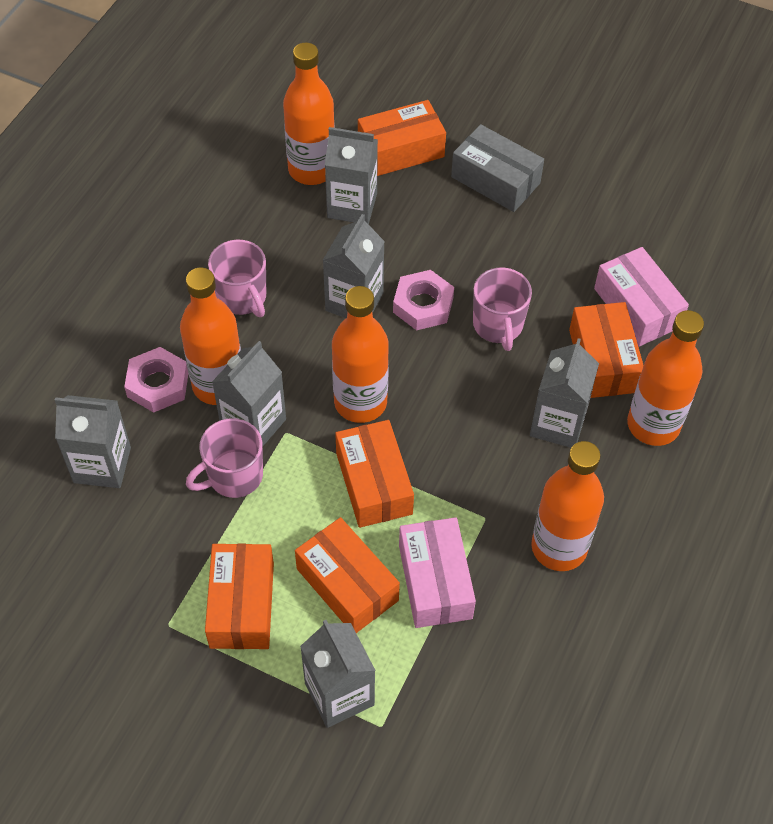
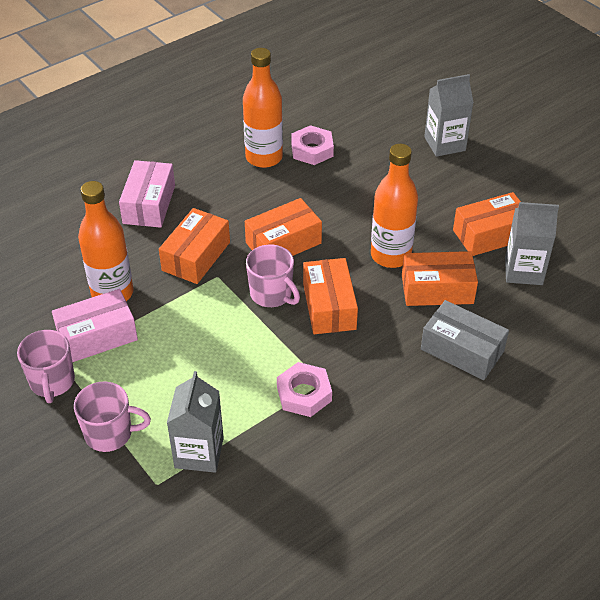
grey carton: [55,395,131,488] [212,341,286,446] [300,620,376,728] [323,214,385,318] [325,127,378,224] [530,338,599,448] = 6 -> [167,371,224,473] [424,74,474,157] [505,202,559,285] = 3
orange bottle: [180,268,241,405] [283,43,335,185] [332,286,389,423] [531,441,604,571] [627,310,704,446] = 5 -> [78,181,134,301] [243,48,283,168] [371,144,418,268] = 3

